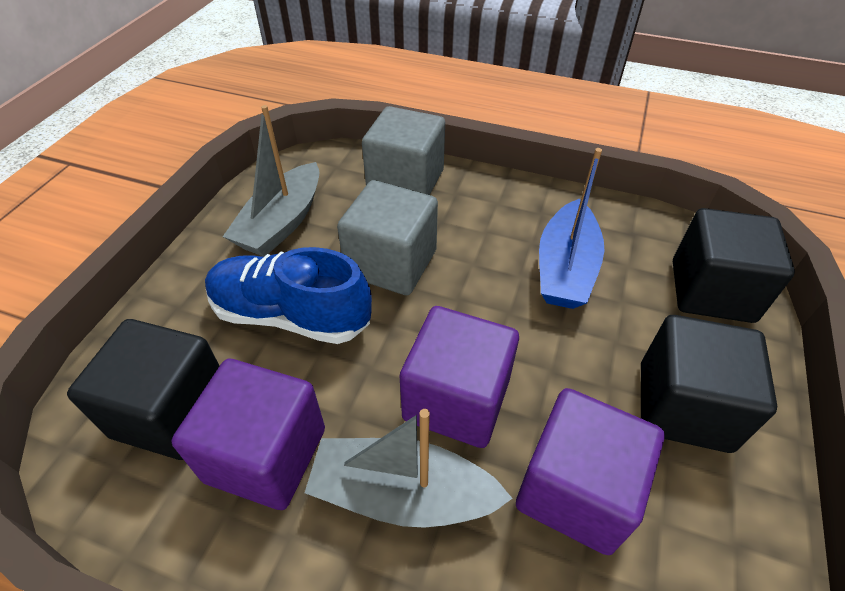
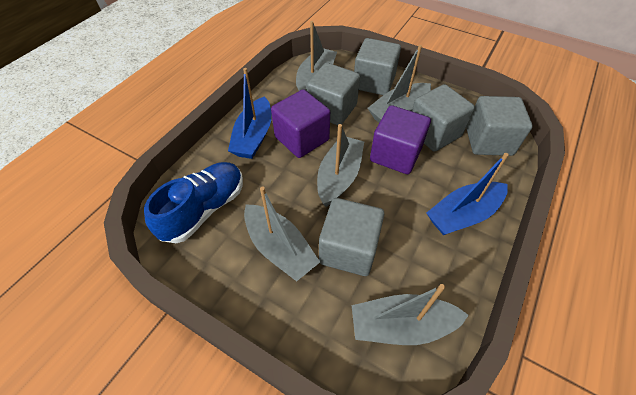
black cube: [67,319,220,460] [641,315,777,453] [673,208,795,323] = 3 -> none = 0
blue boat: [539,148,605,309] = 1 -> [228,68,271,159] [427,153,509,235] = 2
grey boat: [223,105,319,256] [305,409,513,528] = 2 -> [244,186,320,281] [296,21,337,91] [317,124,364,207] [351,284,469,345] [368,45,431,123] = 5
grey cube: [337,180,438,295] [362,106,445,195] = 2 -> [306,63,360,126] [319,198,384,276] [354,38,401,95] [412,84,475,152] [466,96,533,156] = 5
purple cube: [172,359,325,510] [400,306,519,448] [516,388,665,555] = 3 -> [271,89,330,158] [370,105,431,174] = 2

